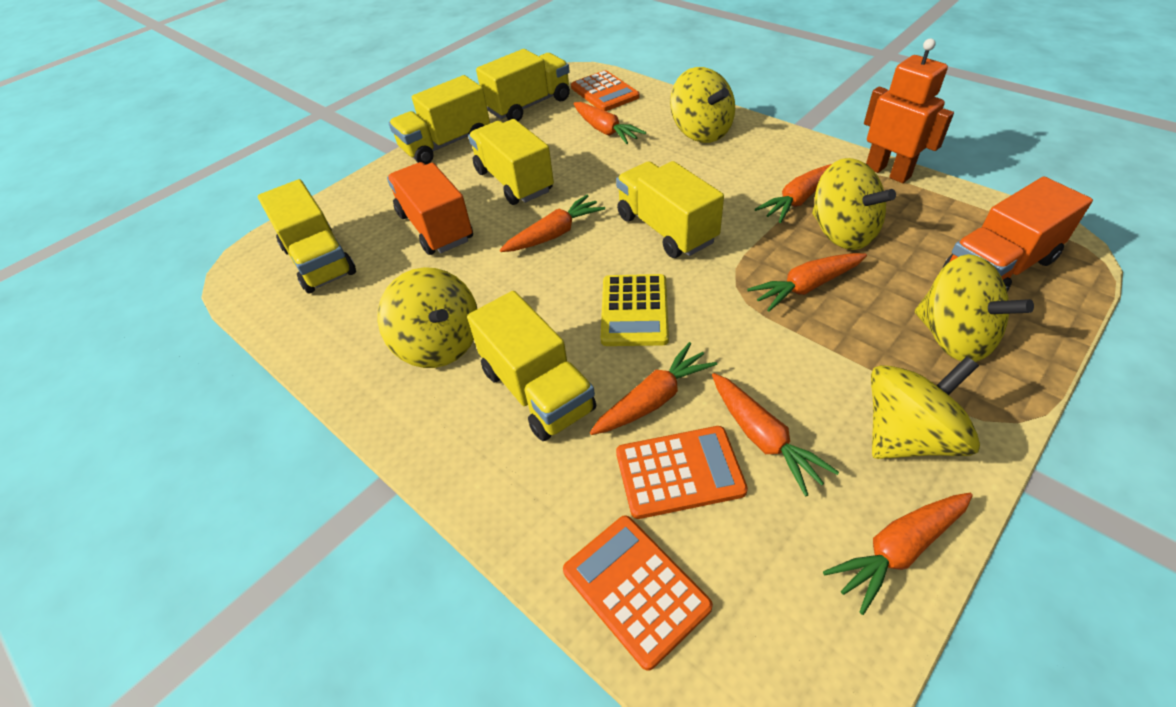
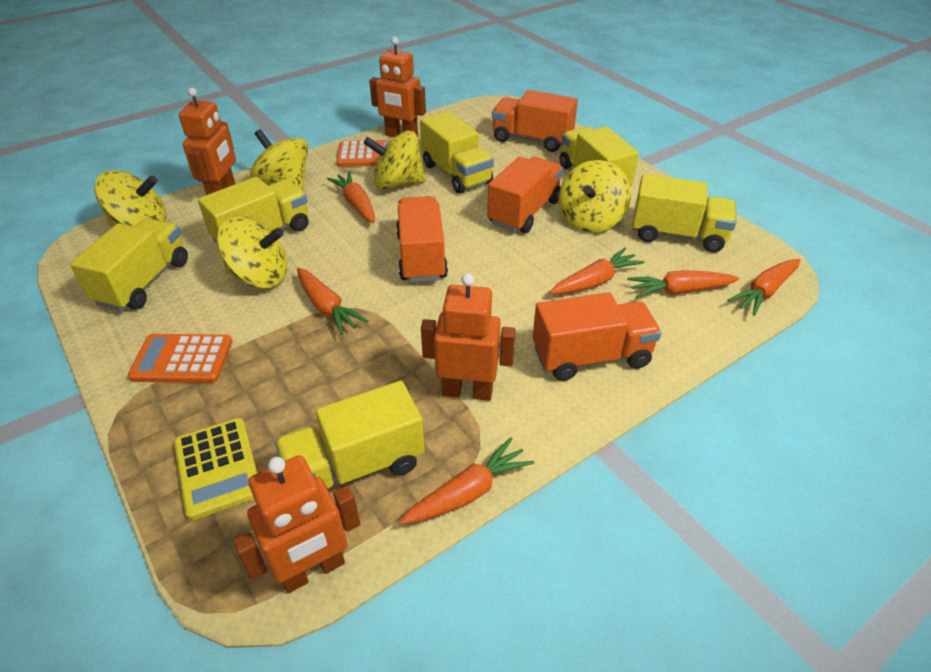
orange calculator: [563,515,713,671] [571,70,640,111] [616,426,748,519] = 3 -> [128,334,232,383] [336,140,390,167] = 2
orange carrot: [500,195,605,252] [573,102,646,144] [590,342,717,435] [712,373,839,496] [747,253,867,312] [755,164,832,223] [823,493,973,615] = 7 -> [297,268,368,335] [327,172,375,223] [399,437,534,525] [549,248,644,294] [627,270,739,298] [727,259,800,316] = 6
orange robot: [864,38,954,183] = 1 -> [179,87,236,195] [233,455,360,593] [369,37,426,137] [421,273,516,401] = 4
orange truck: [387,162,473,255] [942,177,1093,291] = 2 -> [396,196,448,282] [487,157,563,233] [492,90,578,152] [533,292,662,381] = 4

